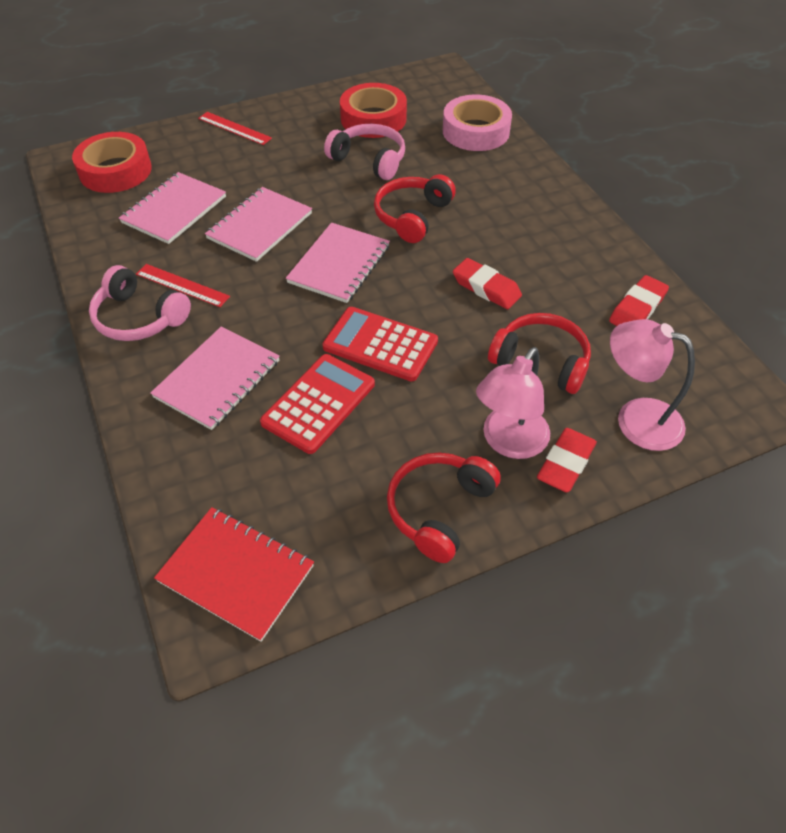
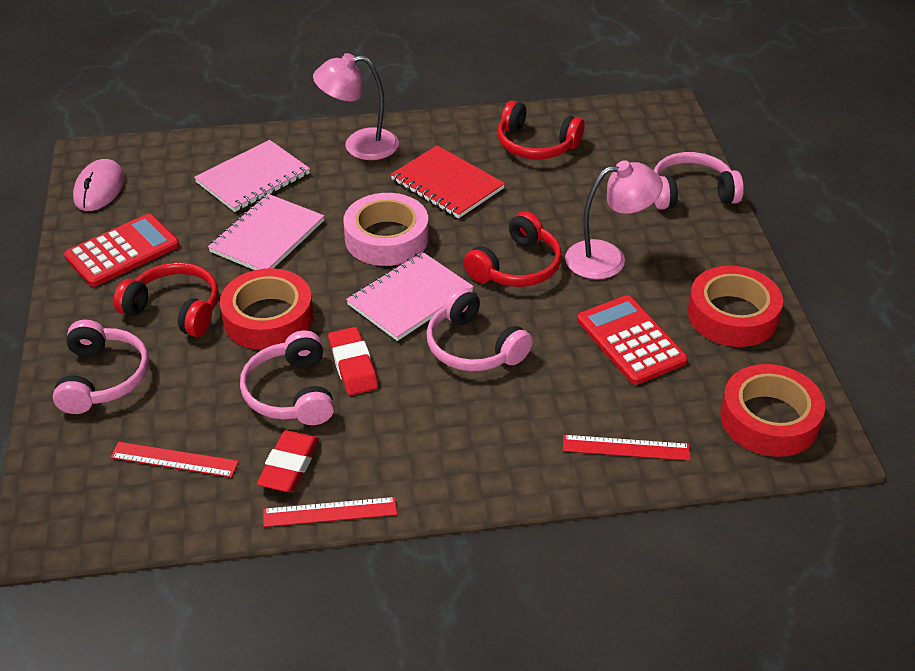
pink headphones: [89,265,191,341] [324,124,405,180] = 2 -> [53,320,149,414] [240,330,334,425] [426,287,533,371] [654,152,744,210] = 4
pink mouse: none = 0 -> [73,159,125,211] = 1
pink notebook: [119,172,226,244] [150,326,280,430] [205,187,312,262] [286,223,390,303] = 4 -> [194,140,310,212] [208,194,324,270] [346,252,474,341] = 3
red eraser: [453,258,522,309] [537,428,597,493] [609,275,669,326] = 3 -> [257,430,319,492] [328,327,378,395] = 2
red ruler: [136,264,230,307] [198,112,272,145] = 2 -> [110,442,239,478] [263,497,397,527] [563,435,691,461] = 3
red tape: [72,132,152,193] [340,83,407,138] = 2 -> [220,268,313,350] [688,266,783,347] [720,364,825,457] = 3

